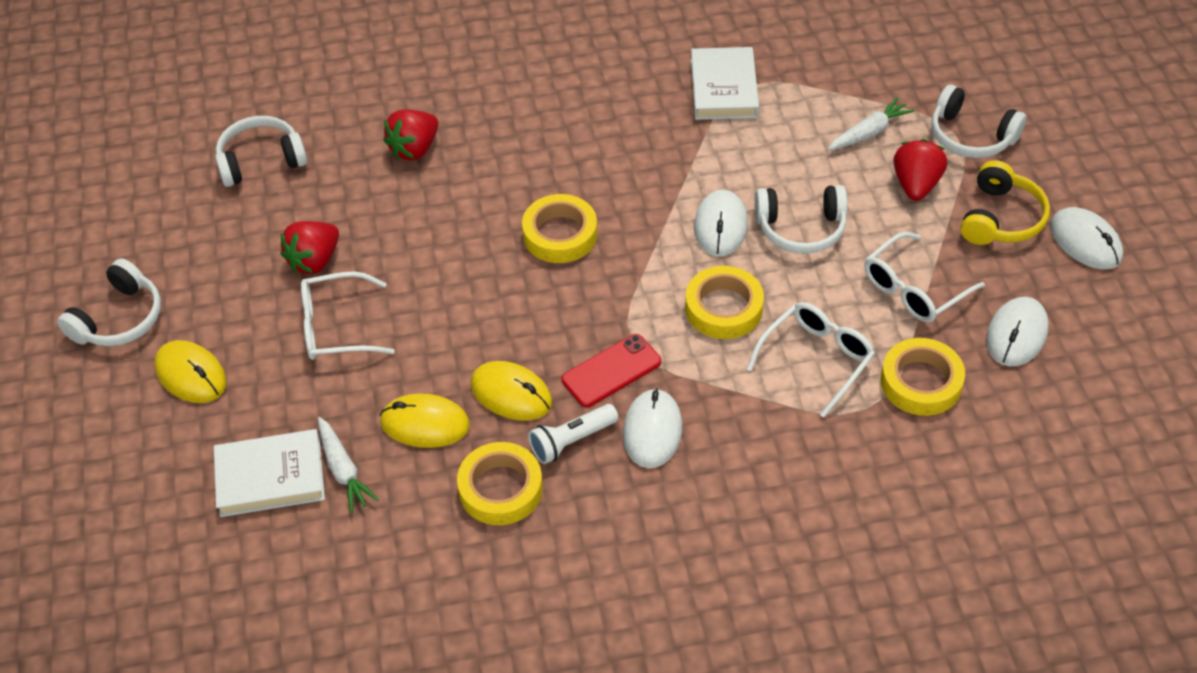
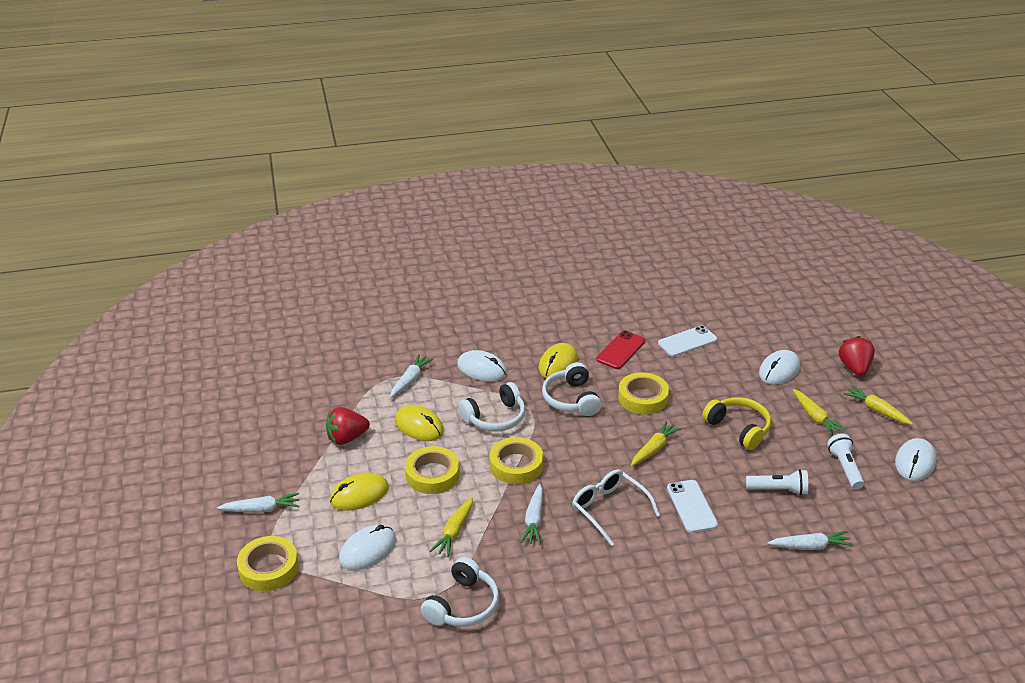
red strawberry: [281,221,339,274] [383,110,438,160] [893,139,947,201] = 3 -> [326,407,370,445] [839,336,875,376] = 2
white book: [214,429,325,517] [691,47,759,120] = 2 -> none = 0
white carrot: [318,417,379,513] [828,97,915,150] = 2 -> [217,493,299,513] [390,354,433,397] [520,484,543,545] [768,531,853,550] = 4
white flashlight: [528,404,618,464] = 1 -> [746,469,808,495] [827,434,865,489] = 2
white glasses: [301,271,395,360] [747,302,875,417] [864,232,985,322] = 3 -> [572,469,660,546] = 1
white headphones: [57,258,161,346] [215,116,307,187] [755,185,848,254] [931,85,1026,158] = 4 -> [421,557,499,627] [458,382,525,432] [542,362,601,416] = 3
white phone: none = 0 -> [658,325,717,357] [667,480,718,533] = 2
yellow carrot: none = 0 -> [430,497,473,557] [631,421,681,466] [793,389,846,436] [844,386,913,425] = 4

